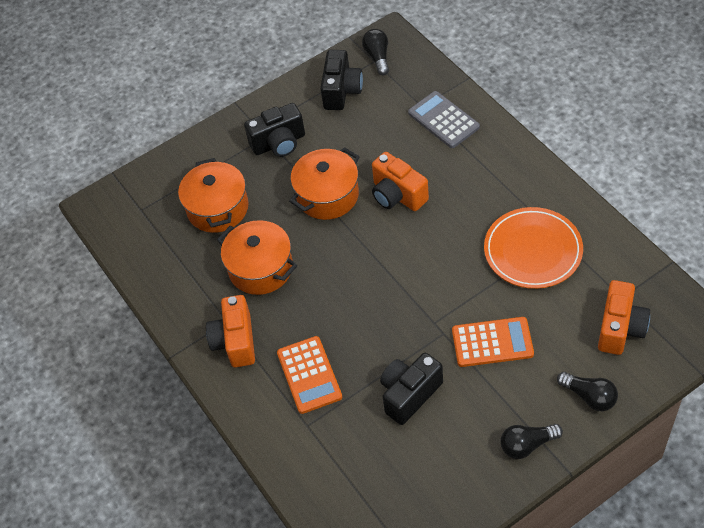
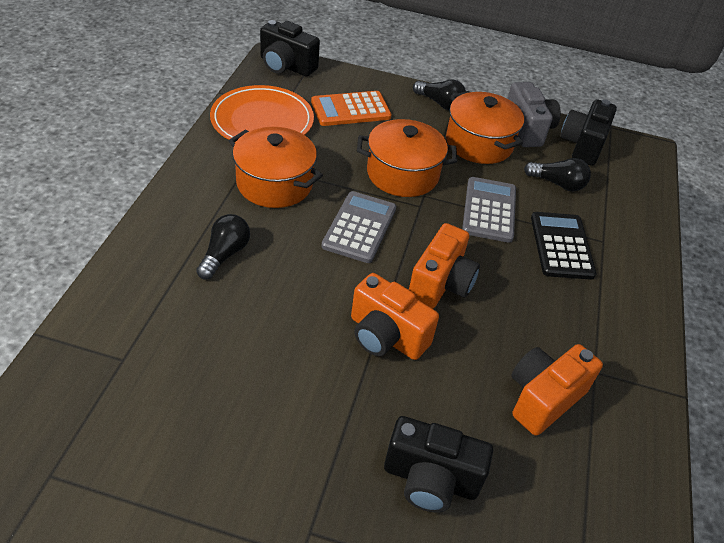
black calculator: none = 0 -> [531,212,596,280] = 1
grey calculator: [408,91,480,148] = 1 -> [321,191,396,263] [462,177,516,243] = 2
grey camera: none = 0 -> [507,82,561,147] = 1
orange calculator: [277,336,342,414] [452,317,534,367] = 2 -> [311,91,392,126] = 1

